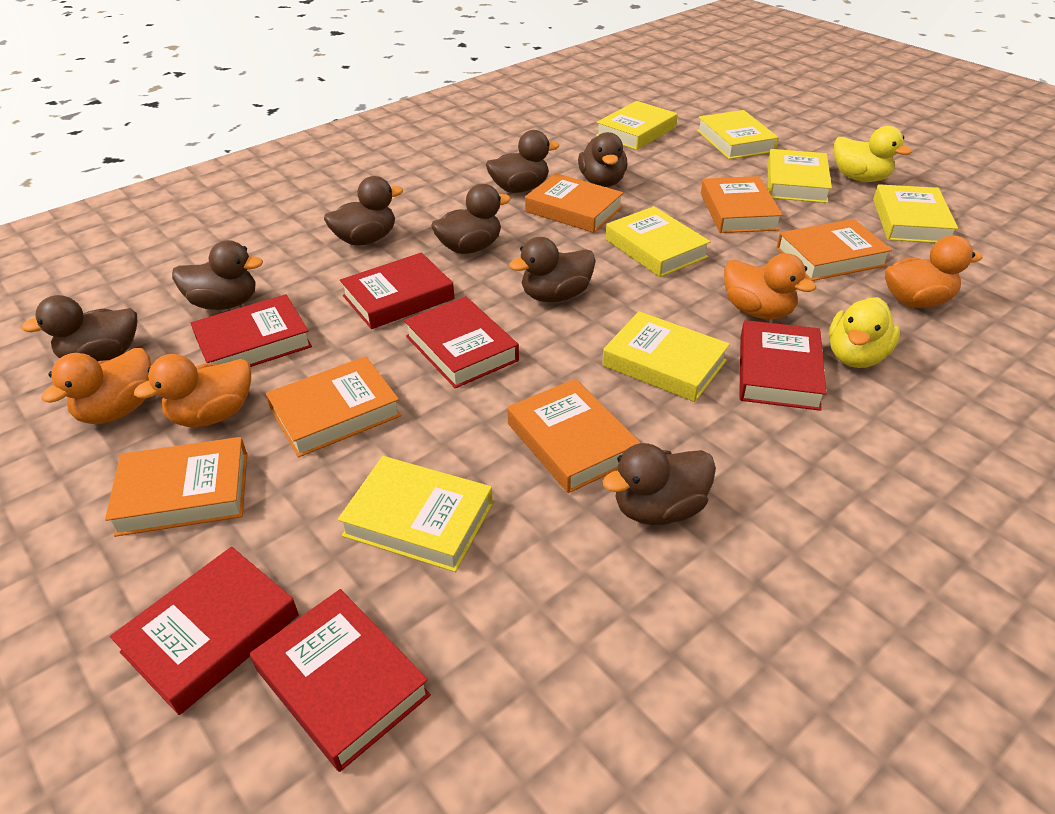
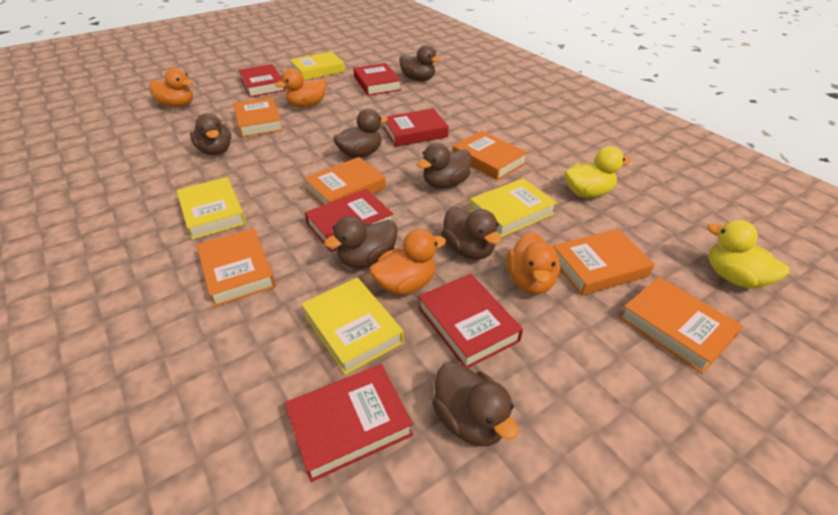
brown duck: [21,295,137,361] [172,240,263,310] [324,176,403,246] [431,184,511,254] [486,130,559,193] [509,237,596,302] [578,132,627,187] [602,443,716,525] = 8 -> [190,113,231,155] [324,216,398,268] [333,109,388,158] [399,45,441,81] [417,143,472,189] [432,361,519,446] [441,207,501,260] = 7
yellow book: [338,456,493,572] [596,101,678,150] [602,311,730,402] [605,206,711,277] [697,110,779,159] [767,149,832,203] [873,184,958,243] = 7 -> [176,177,246,240] [290,52,345,80] [301,277,404,375] [469,178,557,237] = 4

